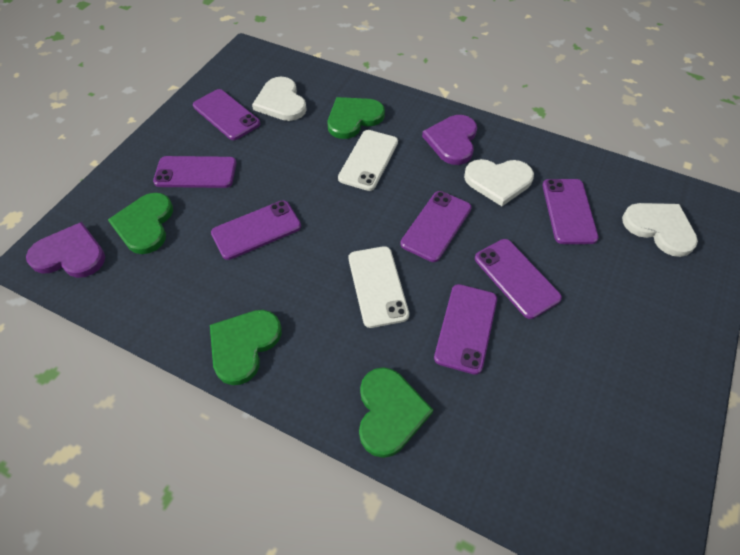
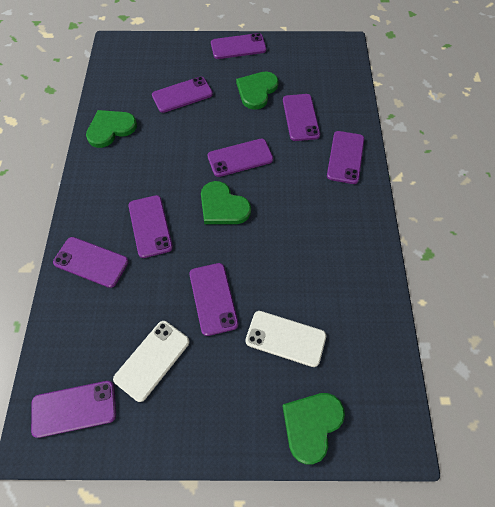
purple heart: [26,222,105,278] [422,115,477,165] = 2 -> none = 0
purple phone: [153,156,237,188] [193,89,260,140] [211,200,301,260] [400,191,472,262] [434,284,497,375] [475,239,562,319] [542,179,599,244] = 7 -> [31,381,116,438] [53,237,129,288] [128,195,173,258] [152,77,213,113] [189,263,238,336] [208,139,273,177] [211,33,266,59] [283,94,320,141] [327,131,364,184] = 9
white heart: [252,77,307,121] [464,159,534,206] [622,203,698,257] = 3 -> none = 0

